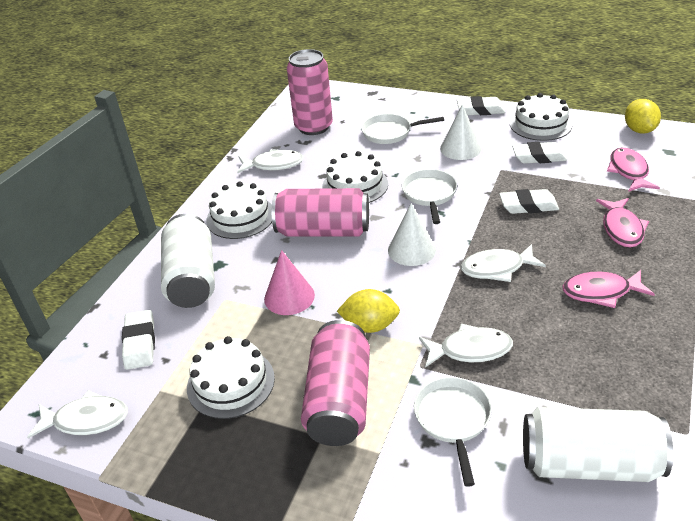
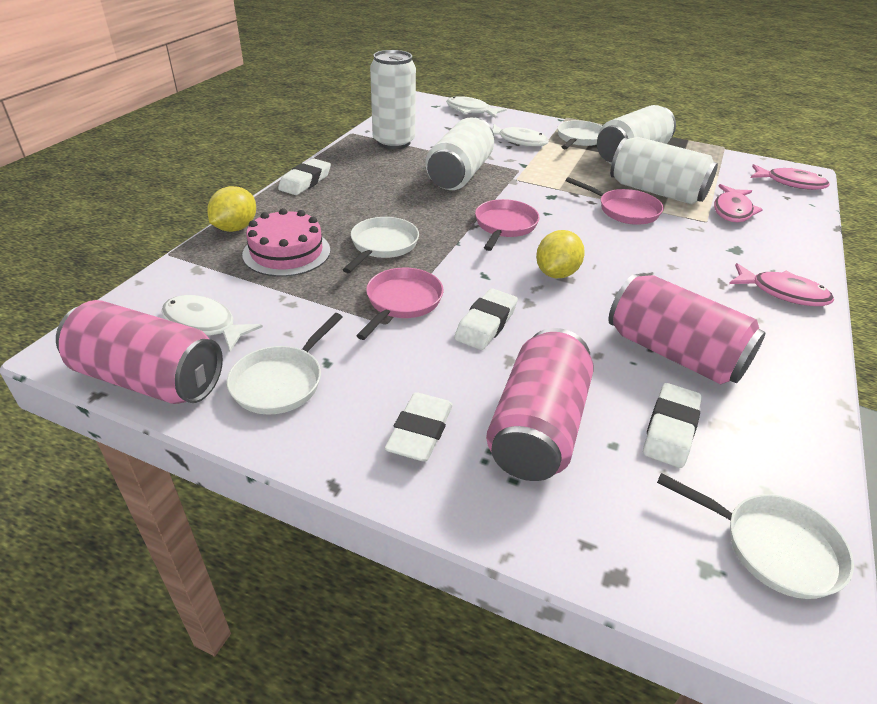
pink cake: none = 0 -> [242,208,330,277] = 1
pink cone: [264,250,315,315] = 1 -> none = 0
pink pan: none = 0 -> [356,268,444,340] [475,199,540,251] [566,177,664,225] = 3
white cake: [187,336,275,419] [206,181,272,239] [322,151,388,203] [510,93,572,141] = 4 -> none = 0
white can: [161,214,215,308] [523,407,673,482] = 2 -> [370,50,416,149] [426,118,494,190] [597,105,676,164] [610,137,718,205] = 4
white cone: [388,203,436,266] [440,105,481,160] = 2 -> none = 0
white fish: [27,390,128,438] [237,149,304,174] [419,323,513,368] [461,244,546,282] = 4 -> [161,295,263,352] [446,96,507,118] [492,124,549,147] = 3
white pan: [361,114,444,144] [402,169,457,224] [414,377,492,487] = 3 -> [227,313,343,415] [343,217,419,273] [557,120,602,149] [657,473,854,599] = 4

